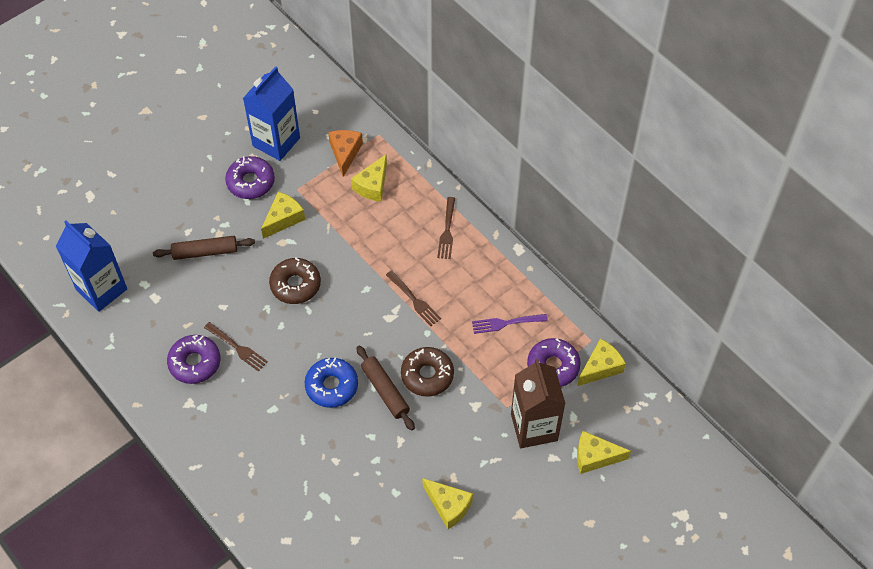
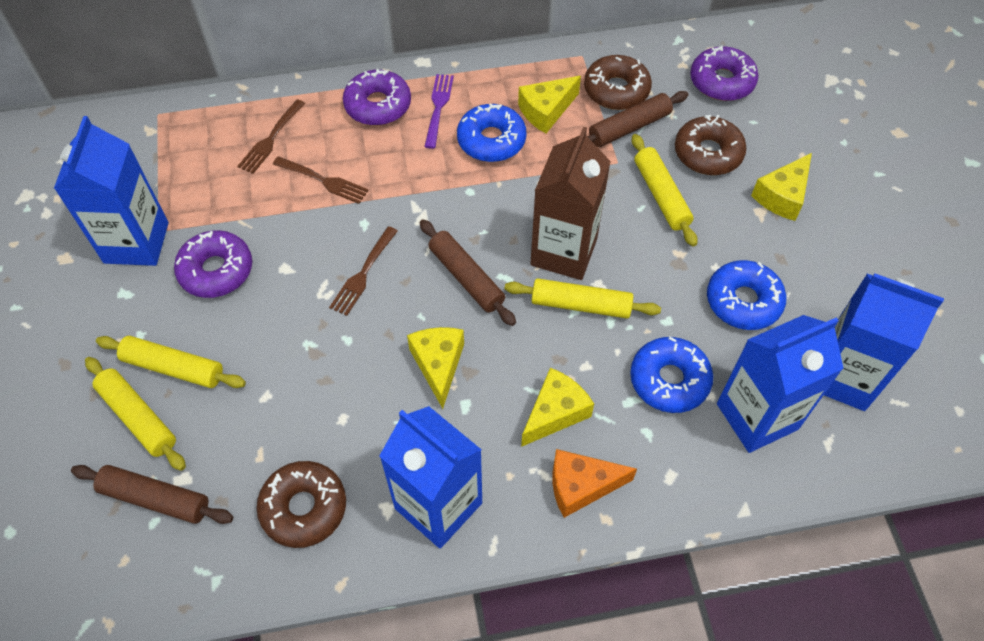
blue carton: [56,220,127,312] [243,66,300,161] = 2 -> [54,116,169,266] [379,406,482,549] [717,315,844,453] [824,273,944,411] = 4
blue donut: [305,358,358,408] = 1 -> [457,103,527,162] [630,337,713,413] [707,260,787,330] = 3
brown donut: [269,258,321,304] [401,347,454,397] = 2 -> [257,461,346,548] [584,55,652,110] [675,115,746,175] = 3
brown rolling pin: [153,236,255,260] [356,346,415,430] = 2 -> [71,465,233,524] [419,219,516,326] [587,91,688,147] = 3
yellow cheese: [261,192,305,239] [351,155,387,202] [423,478,473,529] [577,338,626,386] [577,431,631,474] = 5 -> [407,327,464,409] [518,76,581,133] [521,368,594,447] [751,153,812,221] = 4
yellow rolling pin: none = 0 -> [85,357,186,471] [96,336,246,388] [505,278,661,319] [632,134,697,247] = 4

